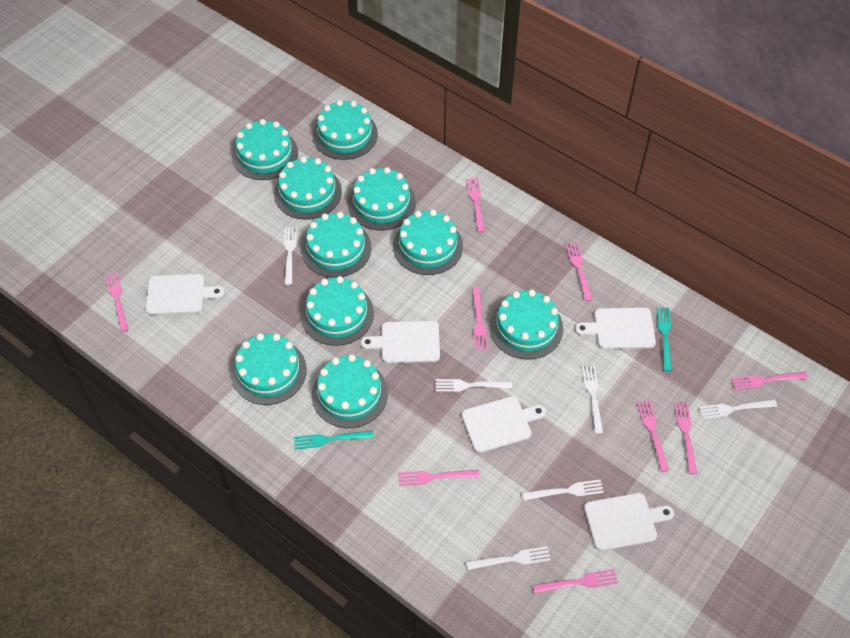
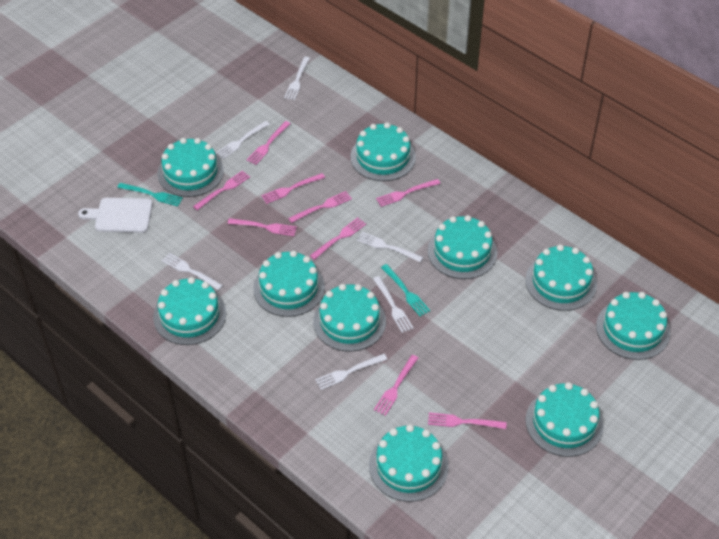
white cutting board: [146,274,224,315] [361,321,440,363] [462,396,546,453] [575,307,656,349] [584,493,674,551] = 5 -> [78,198,153,233] = 1

